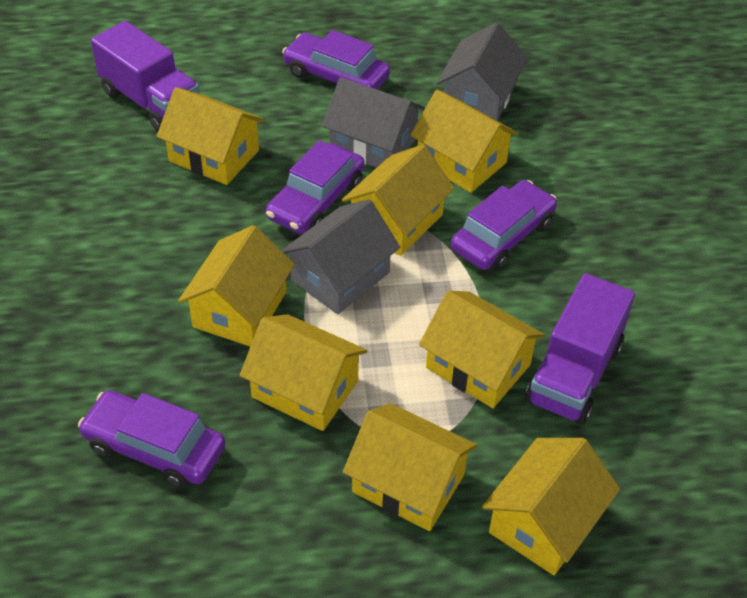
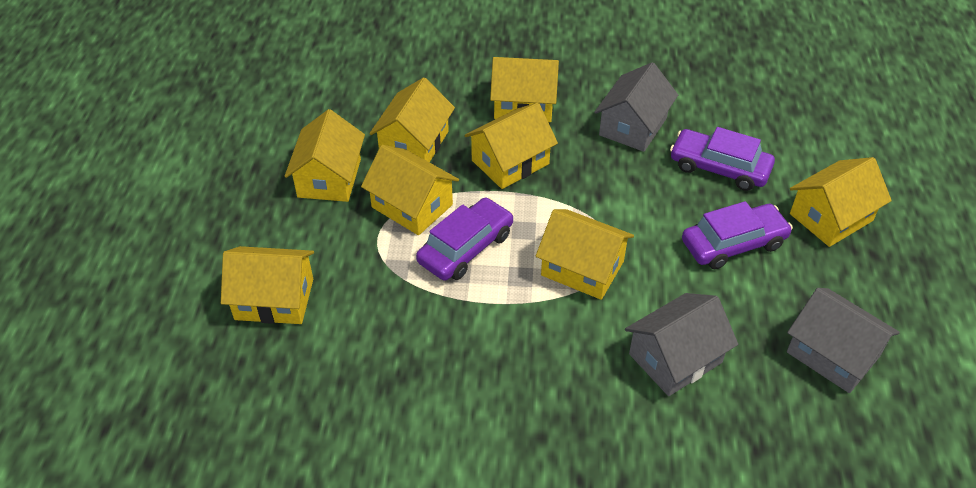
purple car: [78,390,226,488] [266,140,365,234] [282,30,390,89] [451,180,557,270] = 4 -> [416,198,513,280] [670,127,775,191] [682,201,793,269] = 3
purple truck: [91,21,200,131] [525,273,635,425] = 2 -> none = 0

